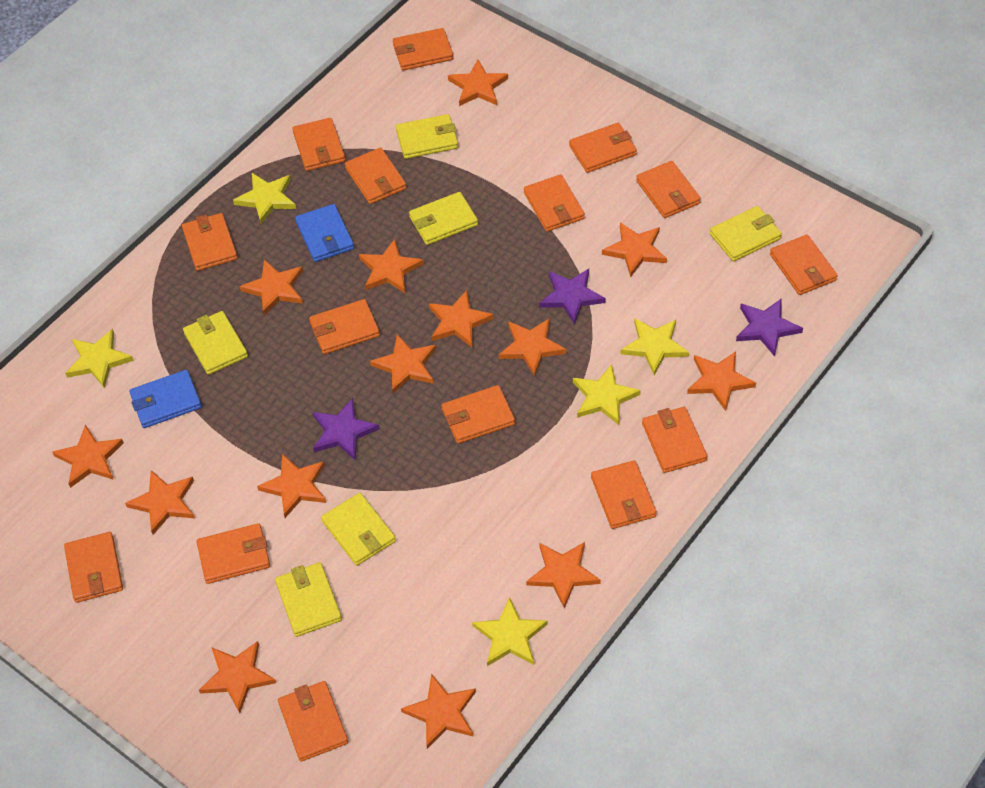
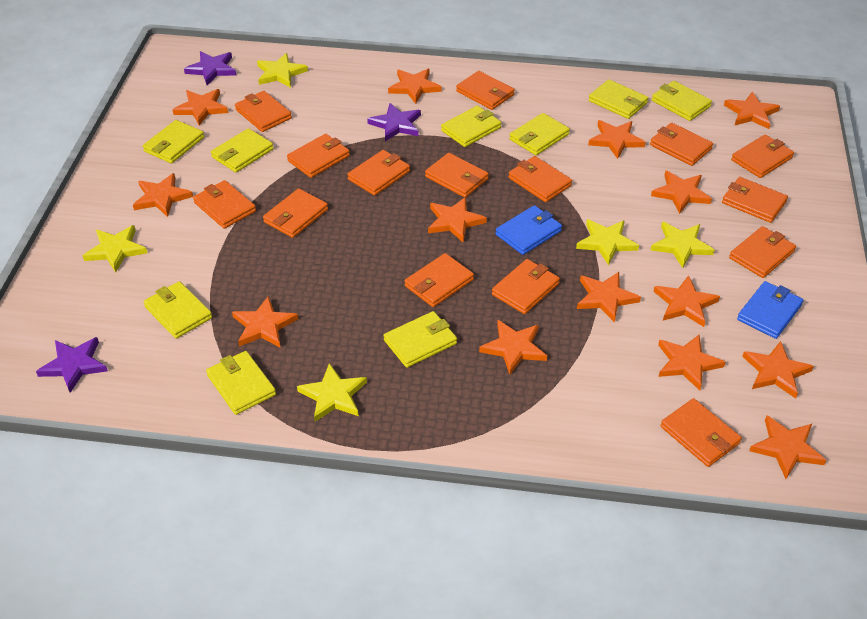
yellow wallet: [183,311,248,375] [275,562,342,637] [321,493,396,566] [396,114,458,159] [409,192,478,245] [710,206,782,262] = 6 -> [143,120,204,163] [144,281,212,339] [206,351,276,415] [211,128,274,172] [383,311,457,368] [441,106,501,147] [509,113,570,155] [589,79,648,119] [652,81,712,121] = 9

